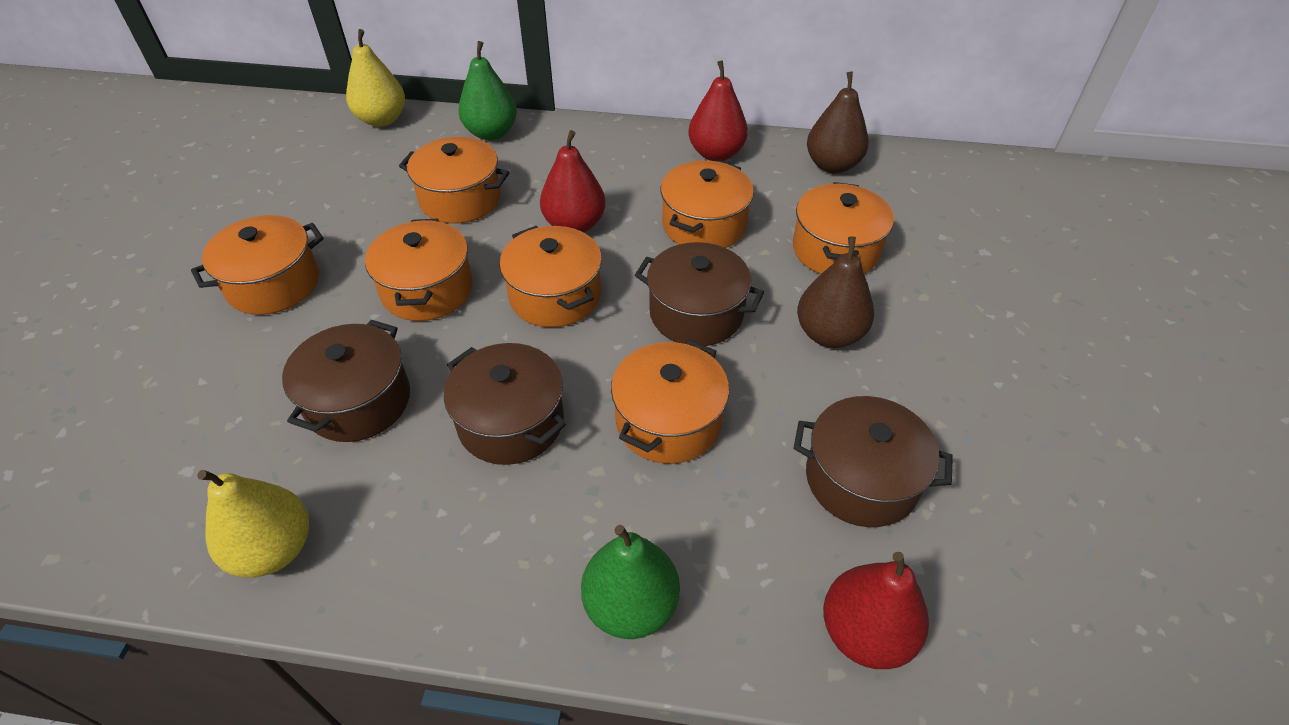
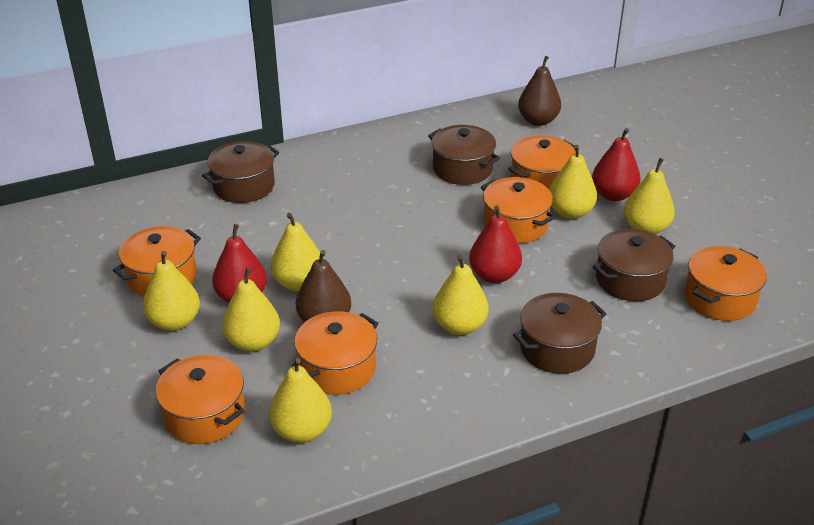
green pear: [458,41,517,140] [581,525,680,639] = 2 -> none = 0
orange pot: [191,215,323,315] [365,219,473,321] [399,137,509,224] [499,226,602,327] [611,339,729,464] [660,161,754,248] [793,182,894,274] = 7 -> [113,226,201,297] [155,355,245,444] [292,311,379,395] [481,177,556,243] [508,136,576,189] [685,246,767,321] = 6
yellow pear: [197,470,309,578] [346,29,405,127] = 2 -> [143,251,200,331] [222,267,280,352] [269,358,332,443] [271,213,320,291] [433,255,489,335] [549,145,597,219] [624,158,675,234] = 7

